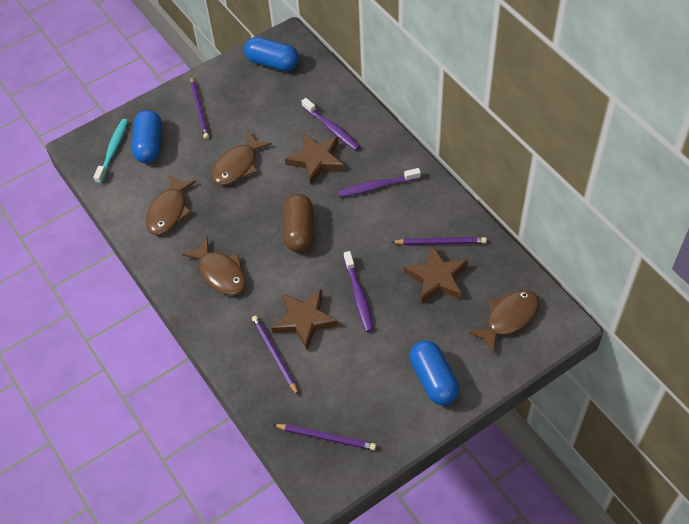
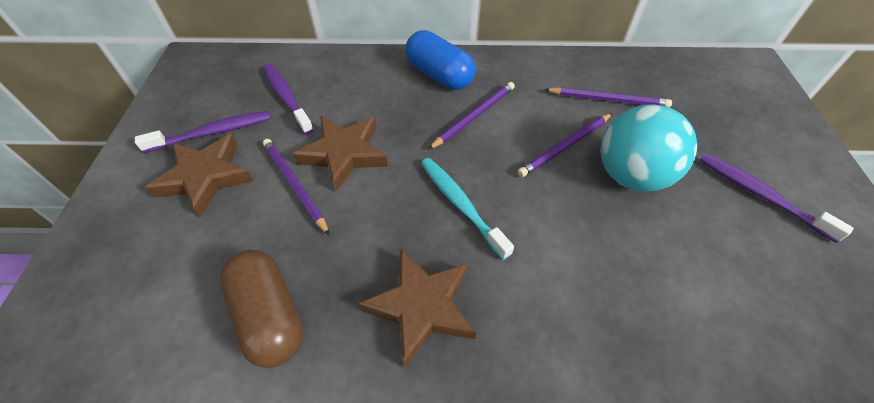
blue capsule: [132,110,162,163] [244,37,299,71] [409,340,459,405] = 3 -> [405,30,475,90] = 1
brown fish: [146,175,196,235] [182,237,246,295] [212,131,272,185] [468,290,539,353] = 4 -> none = 0
turquoise ball: none = 0 -> [601,104,697,192] = 1

